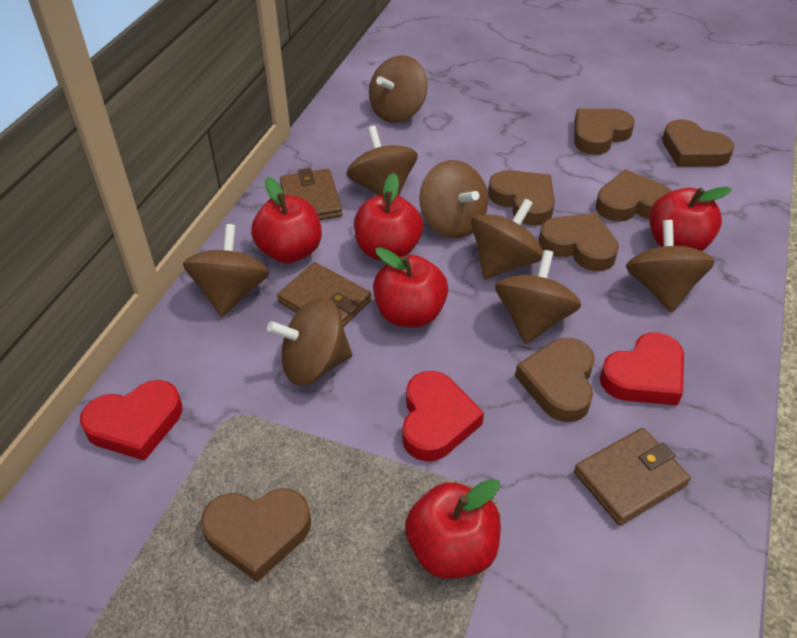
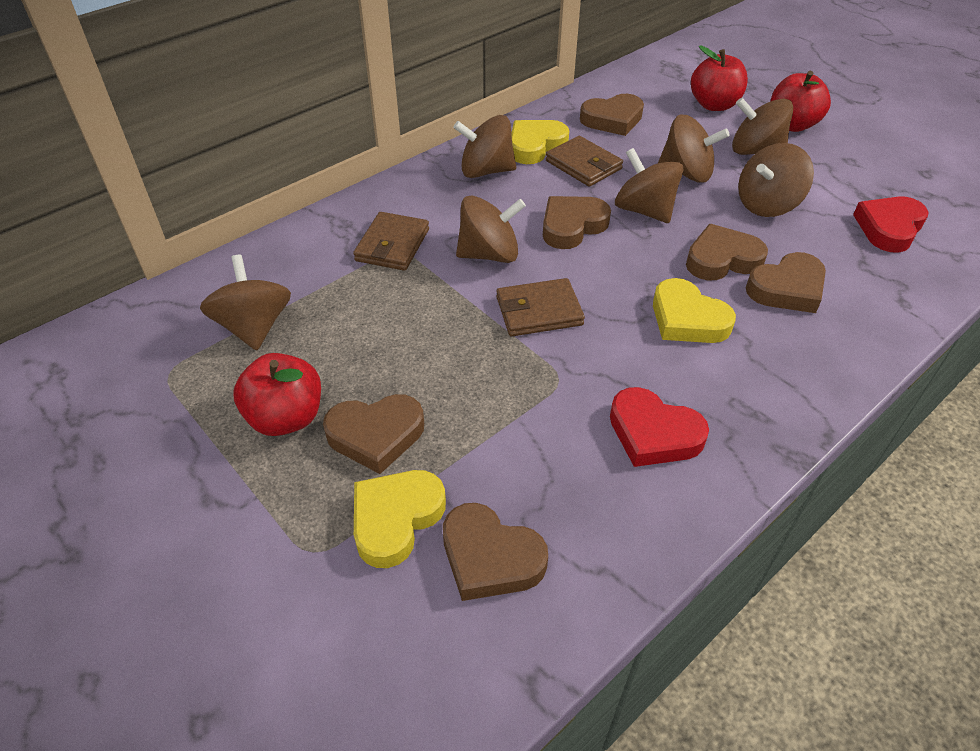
brown heart: [201,488,311,582] [488,170,555,226] [515,338,595,422] [539,213,619,271] [574,109,635,155] [596,170,671,222] [662,119,735,167] = 7 -> [323,394,424,474] [443,503,548,601] [543,196,611,249] [580,94,644,136] [686,224,768,280] [746,252,826,313] = 6
brown spinning top: [183,224,269,317] [267,297,352,385] [346,126,418,196] [369,55,428,123] [419,160,488,238] [471,199,543,279] [495,250,581,344] [626,220,715,313] = 8 -> [200,255,291,350] [453,115,516,178] [456,196,526,263] [615,148,684,223] [658,114,730,183] [732,98,793,155] [738,143,814,217] = 7
red apple: [251,177,322,263] [354,173,423,260] [373,247,448,327] [405,479,501,579] [649,187,732,251] = 5 -> [233,353,321,436] [691,45,748,111] [770,71,831,132] = 3
red heart: [80,380,182,461] [402,371,484,462] [600,333,684,406] = 3 -> [610,387,709,467] [853,196,929,253] = 2
yellow heart: none = 0 -> [354,470,446,568] [512,120,569,164] [653,278,736,343] = 3

